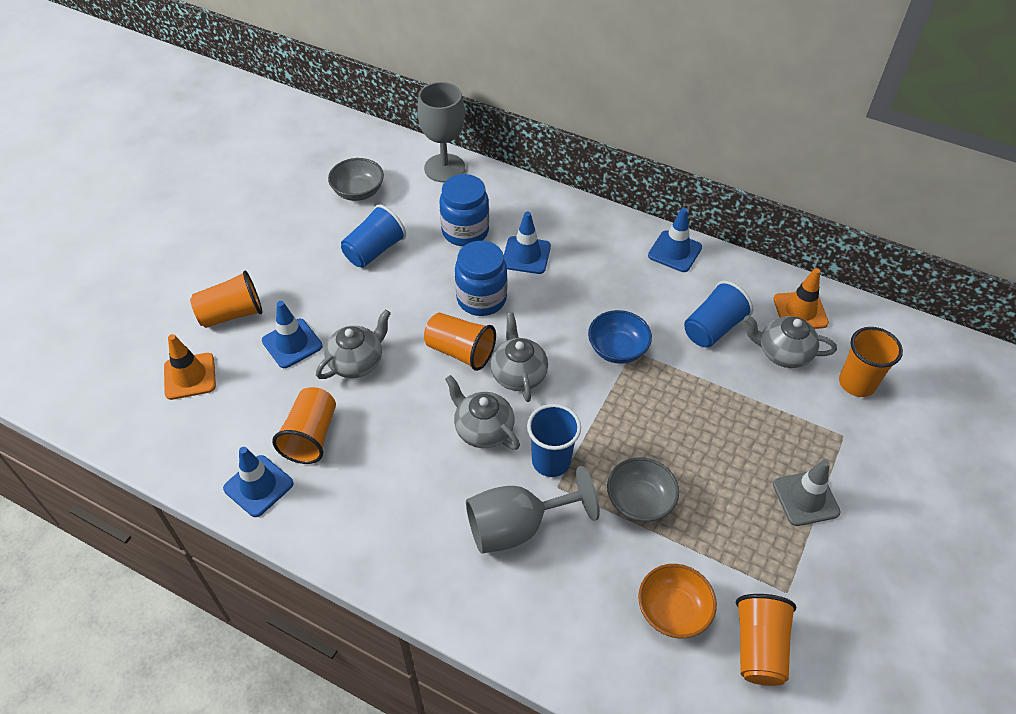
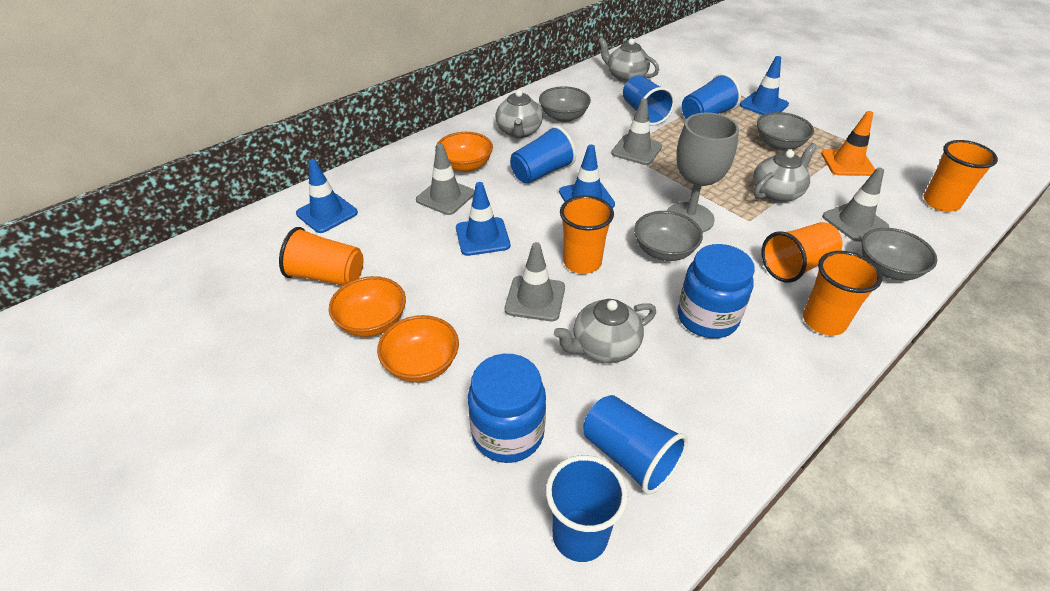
blue bowl: [588,310,652,364] = 1 -> none = 0
blue cup: [341,204,406,268] [527,404,581,477] [684,281,753,348] = 3 -> [510,126,576,184] [546,455,628,562] [583,395,688,495] [623,75,675,126] [682,73,741,119] = 5
grey bowl: [328,158,384,201] [607,457,679,522] = 2 -> [539,86,591,122] [634,211,703,261] [757,112,814,151] [861,228,937,281] = 4
grey goblet: [417,82,465,182] [466,466,600,554] = 2 -> [667,113,739,233] = 1
grey traffic cone: [773,459,841,526] = 1 -> [416,143,474,215] [505,242,565,321] [611,99,662,165] [822,167,889,242] = 4
orange bowl: [638,564,717,638] = 1 -> [329,276,406,337] [377,315,459,382] [435,132,493,172] = 3
orange traffic cone: [164,334,216,400] [773,268,829,329] = 2 -> [821,111,875,176] = 1

